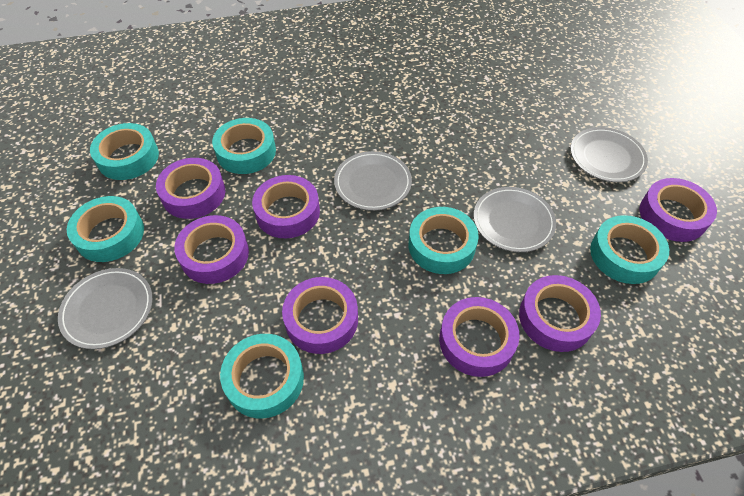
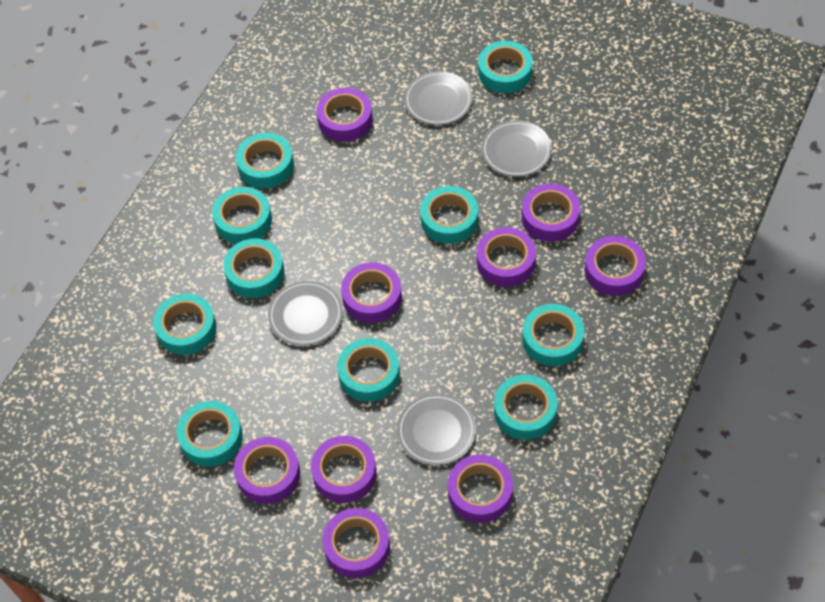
purple tape: [156,158,225,219] [174,215,249,284] [252,175,320,238] [282,277,358,354] [439,297,519,377] [519,275,601,352] [639,178,717,242] = 7 -> [234,437,300,504] [311,436,377,503] [316,88,373,142] [322,508,390,578] [341,262,402,323] [448,454,513,523] [477,227,536,287] [522,184,581,242] [585,236,646,296] = 9
turquoise tape: [67,196,144,262] [90,123,159,180] [212,118,276,174] [220,334,304,418] [409,207,479,274] [590,215,669,284] = 6 -> [153,294,217,355] [177,401,243,466] [212,187,272,244] [223,238,284,298] [236,133,294,188] [337,338,400,402] [420,186,478,244] [478,41,533,93] [494,375,558,440] [522,304,585,366] = 10

